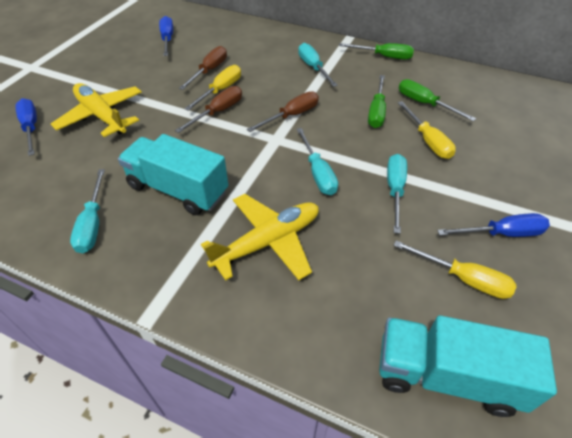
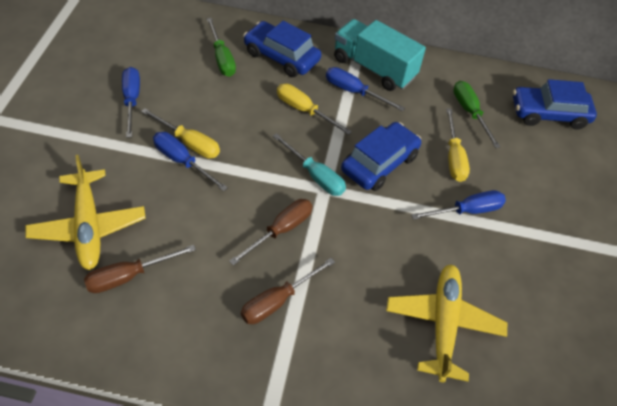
blue car: none = 0 -> [243,21,321,77] [341,122,421,191] [513,79,597,130] = 3
blue screwdriver: [15,98,37,156] [159,16,173,56] [437,213,550,237] = 3 -> [122,67,140,138] [153,132,228,191] [326,67,405,112] [411,190,506,220] = 4
green screwdriver: [339,43,414,60] [368,75,386,128] [399,79,476,121] = 3 -> [207,18,236,77] [453,81,500,148] = 2
turquoise screwdriver: [70,169,105,253] [297,128,338,195] [298,43,338,87] [387,154,407,234] = 4 -> [273,133,346,196] = 1
turquoise truck: [118,134,228,215] [379,315,557,417] = 2 -> [334,19,426,91] = 1

